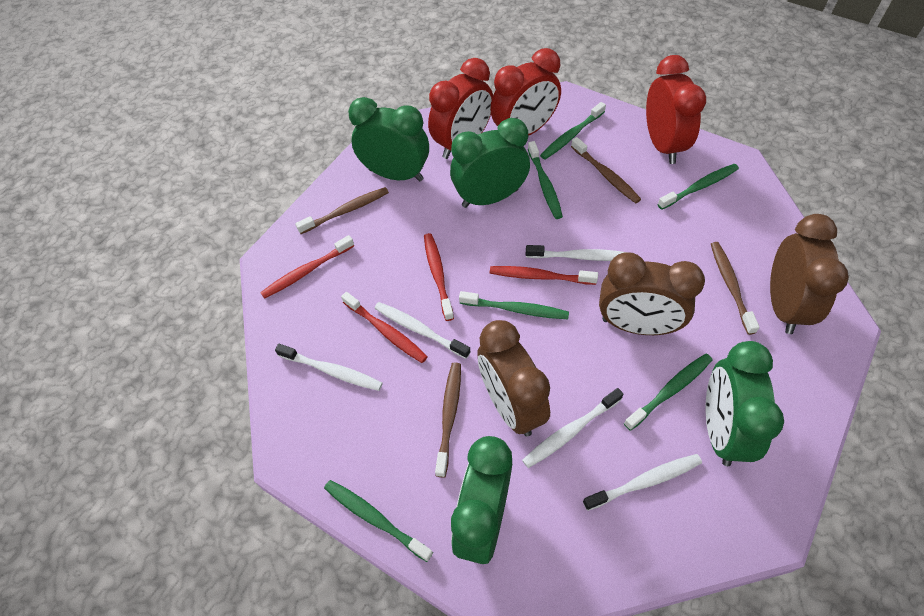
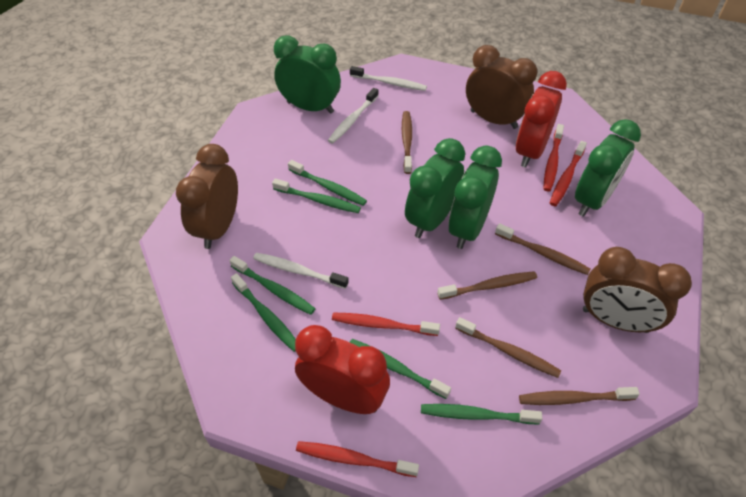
brown toothbrush: [295,187,389,234] [435,362,461,477] [571,137,641,203] [711,242,760,335] = 4 -> [402,111,412,174] [438,271,537,300] [455,317,561,378] [495,223,591,275] [519,387,640,405] = 5
red clock: [428,58,493,159] [490,48,561,136] [646,55,706,164] = 3 -> [295,325,390,414] [516,71,567,167] = 2
white toothbrush: [275,344,383,391] [374,302,470,359] [522,388,624,468] [526,245,627,261] [583,454,702,511] = 5 -> [253,253,349,289] [328,88,378,144] [350,66,427,91] = 3

